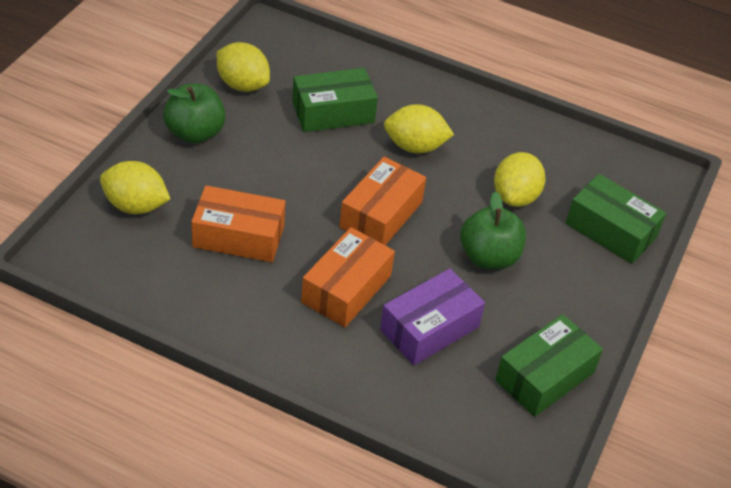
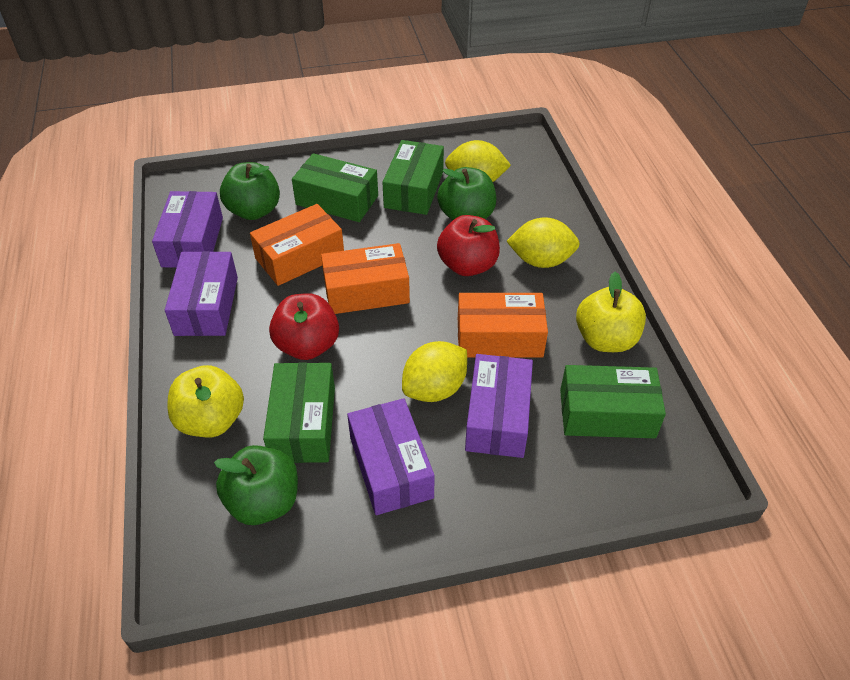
green apple: [163,84,226,144] [460,191,526,269] = 2 -> [214,445,298,525] [220,162,280,220] [437,167,496,220] = 3
green box: [292,68,378,132] [495,314,603,417] [566,174,666,264] = 3 -> [263,362,335,463] [292,153,378,222] [382,140,444,215] [560,365,666,438] = 4
purple box: [380,268,485,365] = 1 -> [152,191,223,268] [165,251,238,336] [347,398,435,515] [465,354,533,458] = 4
red apple: none = 0 -> [269,293,339,360] [437,215,500,276] = 2
yellow apple: none = 0 -> [167,365,244,437] [576,272,646,352] = 2
yellow lemon: [100,161,170,214] [217,42,270,92] [384,104,454,154] [494,152,545,207] = 4 -> [402,341,467,402] [445,140,511,182] [506,217,580,268] = 3

